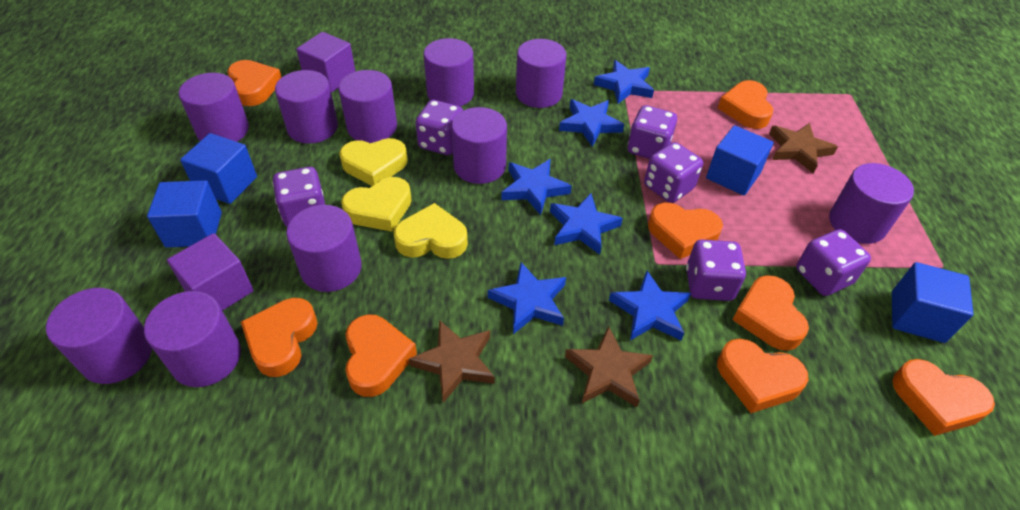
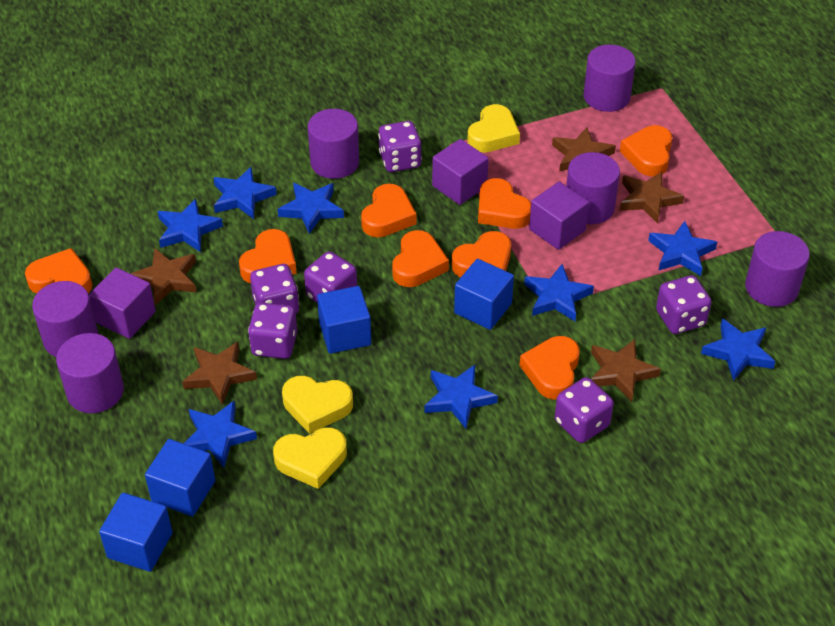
blue star: [488,262,566,334] [501,159,572,215] [550,193,623,255] [559,99,624,147] [594,60,654,104] [609,271,691,341] = 6 -> [158,199,223,252] [183,400,257,468] [214,167,277,219] [277,183,344,234] [424,365,498,429] [524,264,594,321] [648,221,717,276] [701,318,776,381] = 8
brown star: [409,320,495,403] [565,326,653,407] [769,123,838,174] = 3 -> [131,248,196,305] [182,342,257,405] [552,127,616,172] [591,339,661,402] [620,171,684,224] = 5
purple cube: [167,233,254,311] [296,32,356,93] = 2 -> [89,268,156,339] [432,139,489,205] [529,182,589,250] = 3
purple cylinder: [46,288,152,384] [144,291,241,387] [179,73,249,142] [275,70,338,144] [286,205,362,292] [338,70,397,143] [424,38,474,106] [451,107,507,184] [516,39,567,108] [829,163,914,244] = 10 -> [32,281,98,357] [56,333,124,413] [308,109,359,179] [566,152,620,224] [584,45,636,112] [745,231,810,307] = 6

